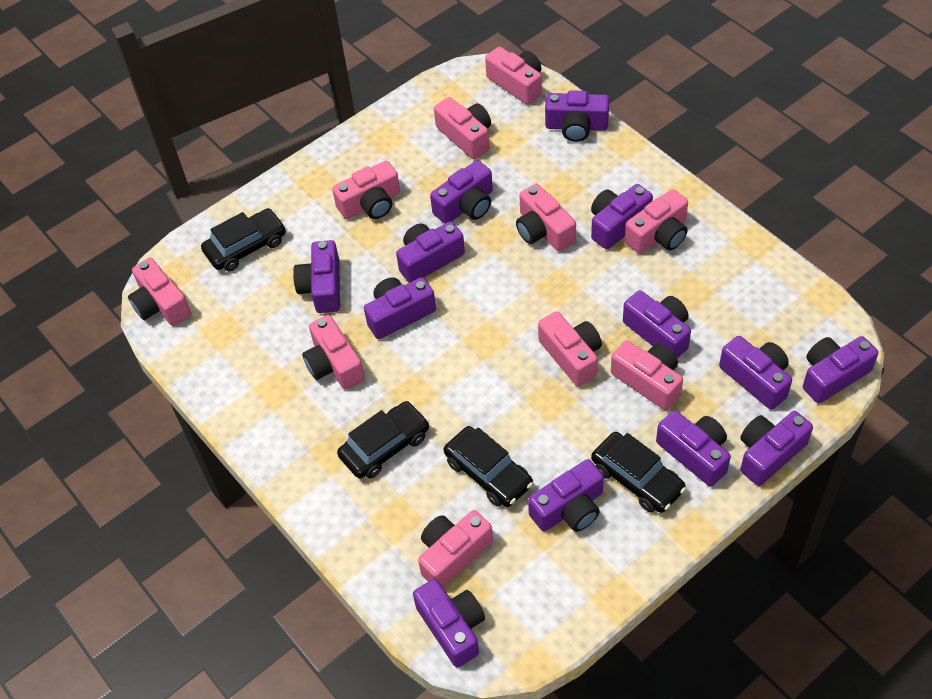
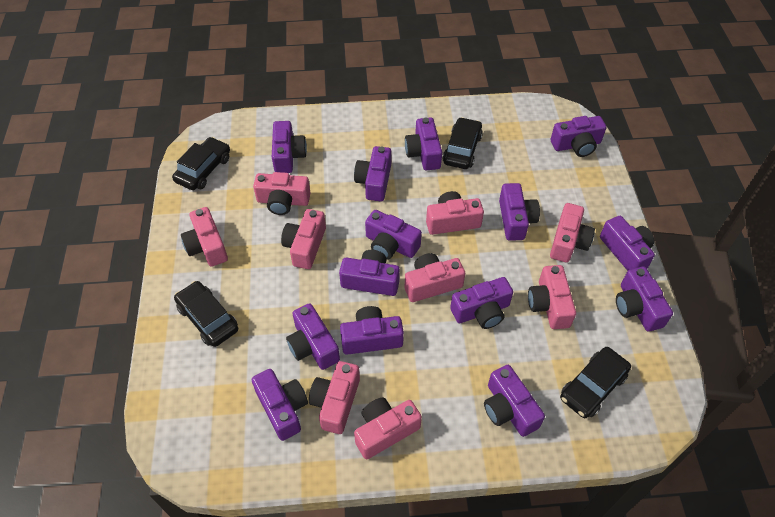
pink camera: [128,258,191,326] [302,315,365,390] [332,161,400,219] [418,510,493,587] [434,97,491,159] [485,47,542,105] [516,184,576,251] [538,311,602,386] [611,341,683,410] [625,189,688,254] = 10 -> [181,207,228,267] [253,172,310,215] [281,209,326,269] [309,361,360,434] [354,398,422,459] [405,253,465,302] [426,191,484,235] [528,265,576,329] [550,203,595,263] = 9
purple camera: [293,240,340,313] [364,277,436,339] [396,221,465,283] [413,579,485,668] [430,160,493,224] [528,459,604,532] [545,90,609,142] [591,184,653,249] [623,290,691,358] [656,410,731,486] [719,336,792,410] [740,411,813,486] [803,336,878,404] = 13 -> [252,369,308,441] [272,121,307,173] [286,303,340,370] [339,250,400,296] [340,306,404,355] [354,146,391,201] [365,210,422,260] [405,117,442,170] [450,277,513,329] [484,365,545,437] [499,183,540,241] [551,116,606,157] [600,216,655,271] [616,267,673,332] = 14

